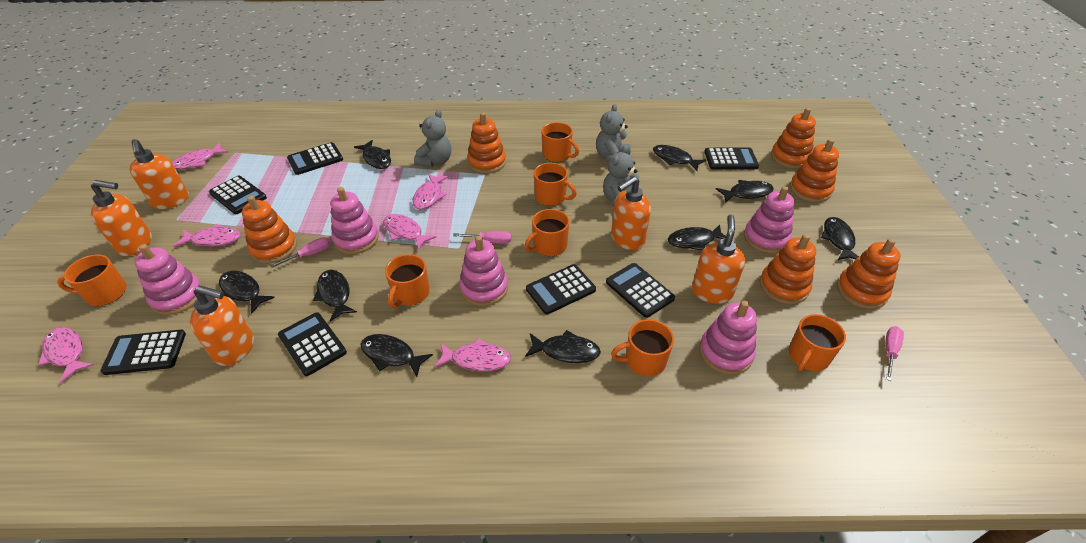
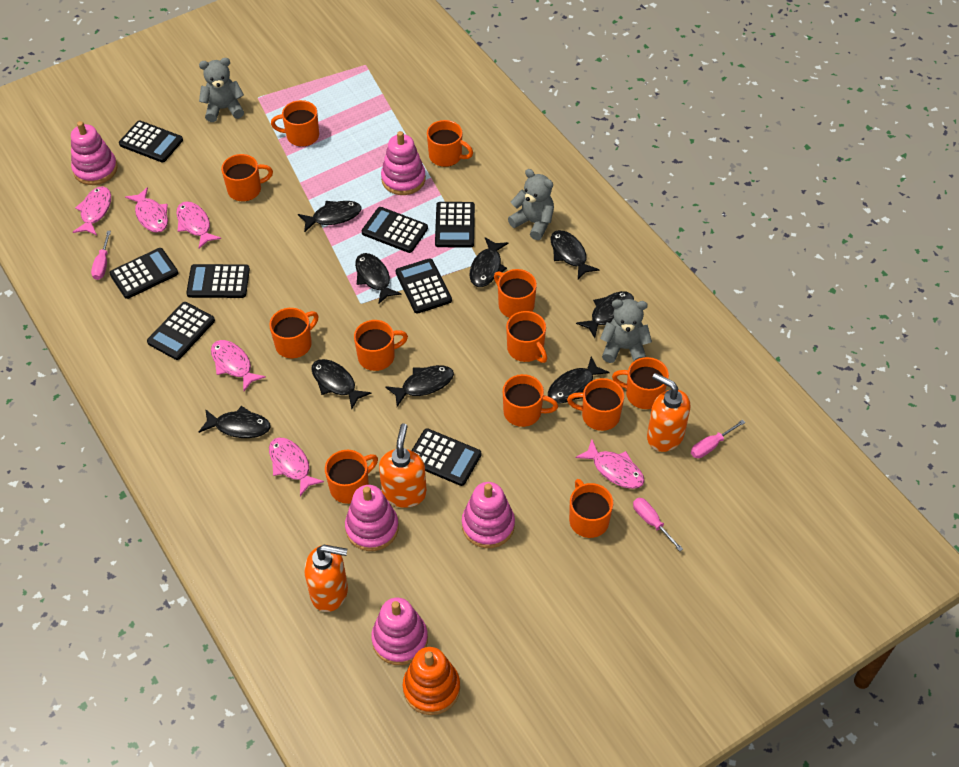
black calculator: [100,330,186,375] [209,176,267,214] [278,312,347,376] [287,142,343,175] [526,264,596,314] [606,263,675,318] [704,147,759,170] = 7 -> [109,248,178,299] [119,121,183,162] [147,302,215,360] [186,264,250,298] [361,207,428,253] [396,258,452,314] [411,428,481,486] [435,202,475,248] = 8
orange mug: [57,254,127,306] [385,254,430,308] [525,209,569,256] [534,163,577,206] [541,122,579,162] [611,319,674,377] [789,314,846,371] = 7 -> [221,154,273,201] [269,308,319,358] [271,100,319,147] [325,450,378,504] [354,320,408,371] [427,120,473,167] [494,269,537,318] [503,374,558,427] [506,311,547,363] [567,378,624,431] [569,479,613,538] [612,357,669,409] = 12
orange soap dispenser: [91,180,152,256] [130,139,189,209] [190,285,254,366] [611,176,651,250] [692,215,745,304] = 5 -> [304,545,348,612] [379,423,427,508] [647,373,691,452] = 3
orange stacking toy: [242,196,297,264] [467,112,506,174] [760,234,816,304] [771,108,816,169] [790,139,839,202] [837,238,901,309] = 6 -> [403,647,460,715] = 1

